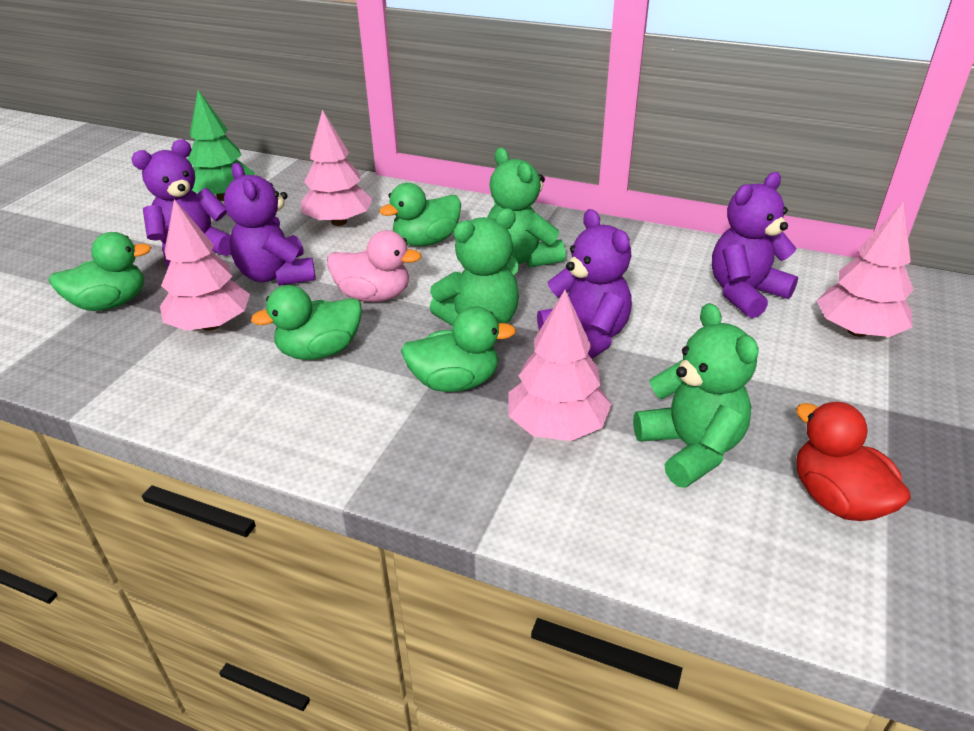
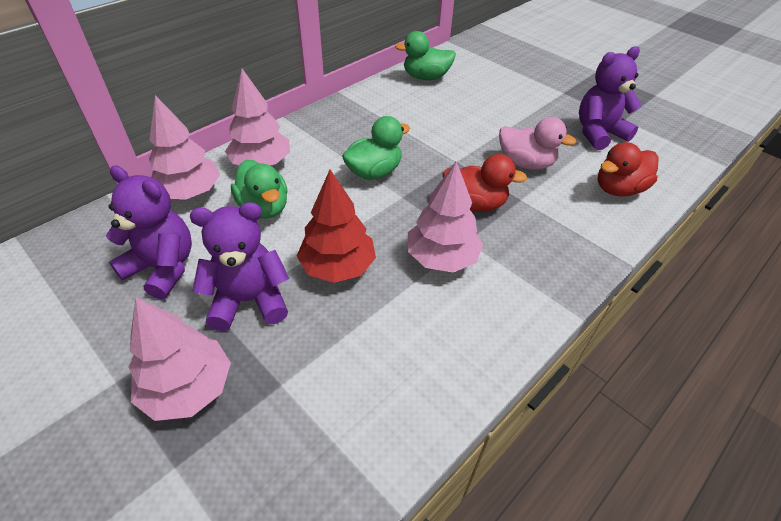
green duck: [48,232,152,311] [251,285,362,360] [379,183,461,246] [401,307,516,392] = 4 -> [231,160,287,219] [342,116,410,180] [395,31,456,80] = 3
green teddy bear: [430,208,519,326] [487,148,566,268] [633,303,759,488] = 3 -> none = 0
green tree: [188,90,255,201] = 1 -> none = 0
purple teddy bear: [132,139,231,267] [224,163,316,286] [537,209,632,359] [712,172,798,318] = 4 -> [106,166,192,300] [190,202,289,331] [579,46,641,150] = 3
red duck: [796,402,911,521] = 1 -> [442,154,527,212] [597,142,659,197] = 2
red tree: none = 0 -> [297,170,376,283] = 1

